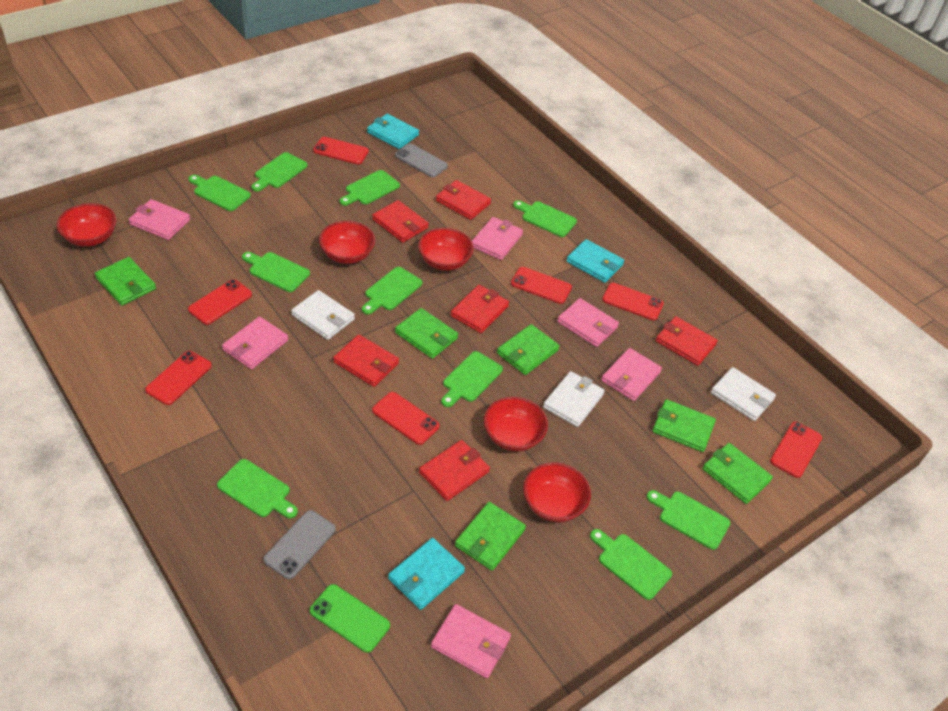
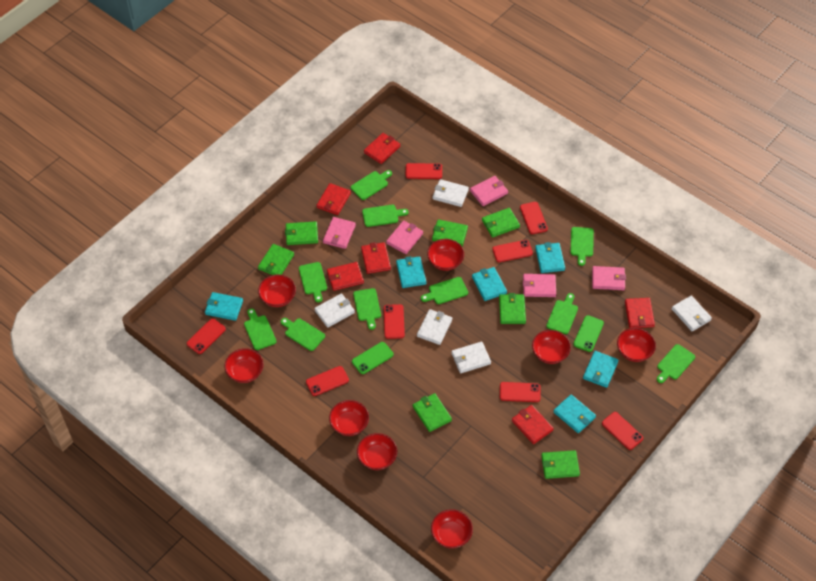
green phone: [310,584,390,653] = 1 -> [352,342,394,374] [573,315,604,352] = 2
green wallet: [95,257,156,306] [395,308,458,359] [455,502,526,571] [497,324,559,375] [652,399,716,452] [702,443,773,504] = 6 -> [258,244,294,275] [285,221,318,245] [413,393,452,432] [432,219,468,246] [482,208,520,238] [499,293,526,324] [541,450,580,479] = 7
grey phone: [263,510,336,579] [395,144,448,177] = 2 -> none = 0
pink wallet: [129,199,190,240] [222,316,288,369] [431,604,511,678] [472,217,523,260] [557,298,619,347] [601,348,662,401] = 6 -> [323,217,356,249] [386,220,423,254] [470,176,508,206] [523,274,556,297] [592,266,626,290] = 5
red bowl: [57,203,117,247] [319,221,375,264] [418,228,474,271] [484,397,548,451] [523,462,591,522] = 5 -> [224,348,264,383] [258,274,296,307] [329,400,369,436] [357,433,397,470] [427,239,464,271] [431,509,473,548] [532,330,571,364] [617,328,656,362] = 8
red phone: [145,351,212,405] [188,279,252,325] [313,137,369,164] [372,392,440,445] [511,267,572,304] [602,283,664,320] [770,421,822,478] = 7 -> [187,319,226,354] [306,366,349,396] [384,304,405,339] [406,163,442,179] [492,240,533,262] [500,382,541,402] [520,202,548,234] [602,412,643,450] = 8
turquoise wallet: [367,114,419,149] [388,538,465,610] [566,239,624,283] = 3 -> [205,292,243,321] [396,256,426,288] [472,267,507,301] [535,242,565,273] [553,394,596,433] [583,351,619,388] = 6
white wallet: [291,290,355,340] [543,371,605,427] [711,367,776,421] = 3 -> [314,293,355,328] [417,309,452,345] [433,179,469,207] [451,342,491,373] [672,296,712,332] = 5

